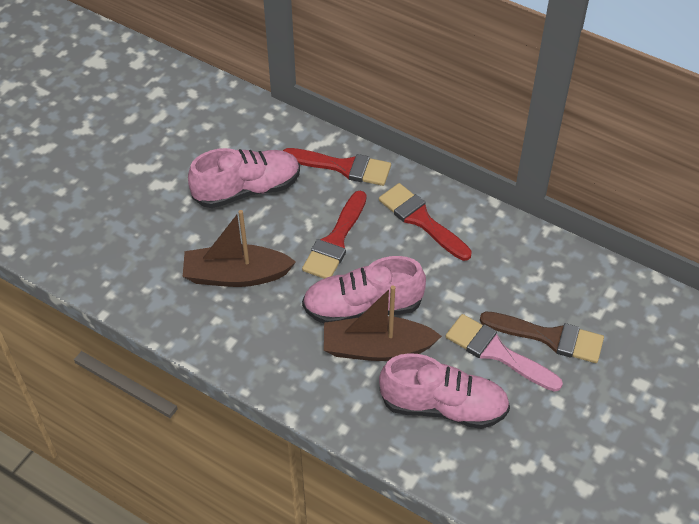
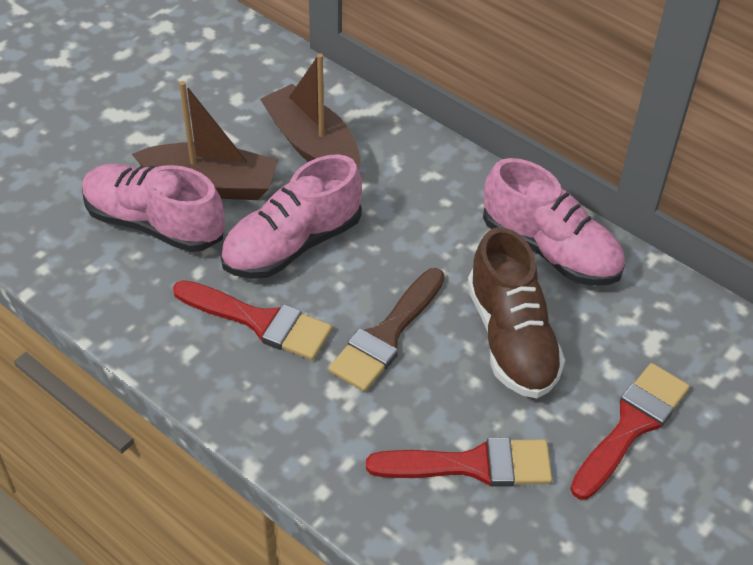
brown shoe: none = 0 -> [467,227,565,398] = 1
pink brush: [445,314,563,392] = 1 -> none = 0

